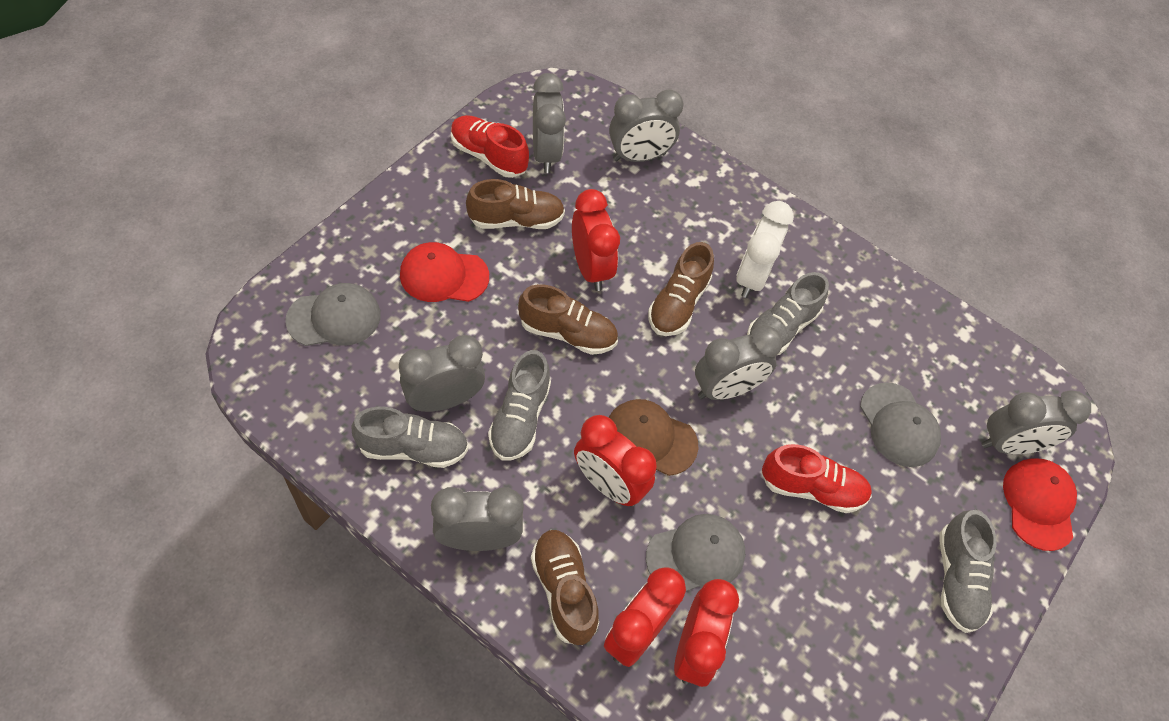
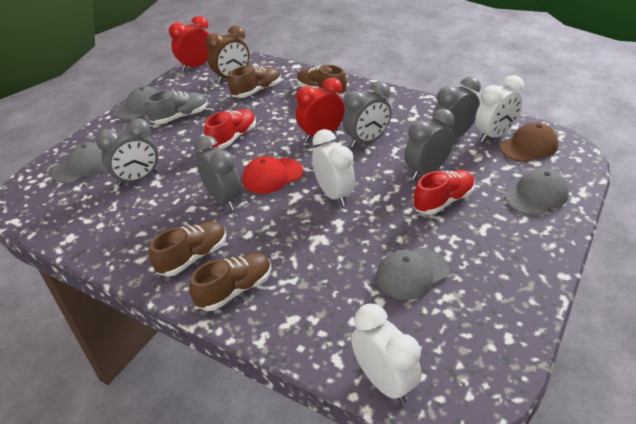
brown clock: none = 0 -> [206,25,250,83] = 1
grey cap: [285,283,381,346] [646,514,745,591] [860,382,941,467] = 3 -> [52,142,106,184] [114,86,159,121] [376,248,449,300] [505,168,569,216] = 4
grey clock: [399,335,485,412] [431,487,524,551] [533,73,566,173] [609,89,684,162] [695,326,782,400] [982,390,1091,454] = 6 -> [96,118,158,187] [194,135,241,210] [343,81,391,148] [404,108,455,180] [432,76,481,138] = 5
grey shoe: [351,407,468,468] [488,350,551,460] [747,272,829,355] [939,510,997,633] = 4 -> [145,90,208,124] = 1
red cap: [400,242,489,302] [1003,458,1077,551] = 2 -> [242,156,303,194] = 1
red clock: [572,189,620,291] [574,415,657,507] [604,567,686,667] [674,579,739,687] = 4 -> [169,15,210,71] [296,78,345,142] = 2
white clock: [736,201,794,298] = 1 -> [312,129,355,207] [351,304,421,404] [475,75,524,142] = 3

